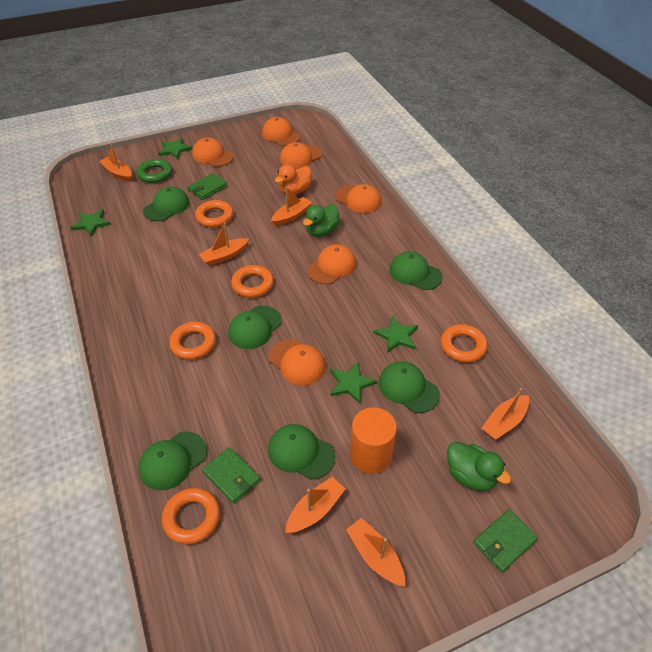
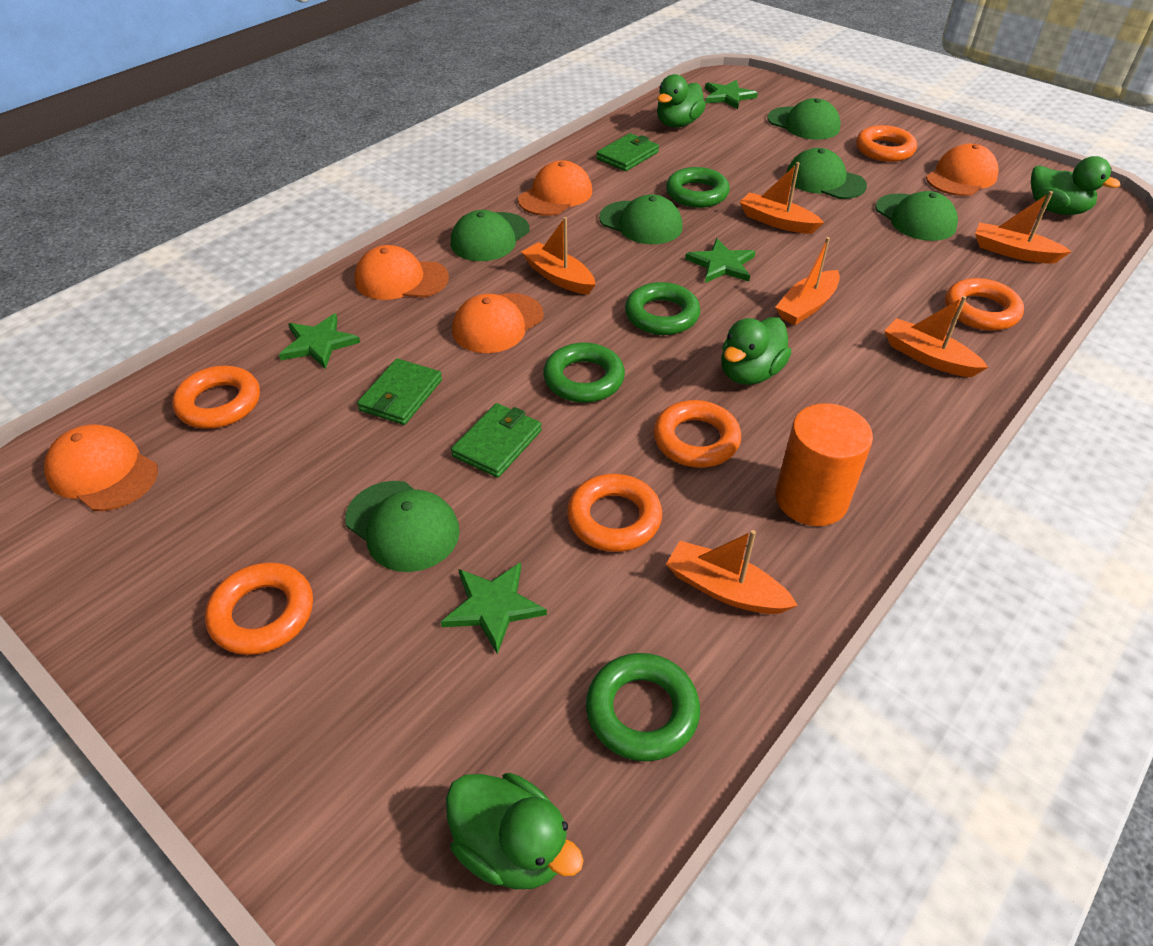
green duck: [303,204,340,237] [447,442,511,491] = 2 -> [446,773,584,889] [657,74,706,128] [721,317,791,385] [1031,156,1120,215] = 4
green ring: [137,159,172,183] = 1 -> [543,343,625,403] [586,653,700,761] [625,282,700,335] [666,167,730,208] = 4
orange cap: [192,138,234,167] [262,117,300,146] [269,339,326,385] [280,142,322,168] [307,244,356,284] [335,184,382,213] = 6 -> [44,424,158,511] [354,245,449,300] [452,293,544,353] [518,160,592,216] [926,143,999,196] = 5
orange duck: [275,164,311,195] = 1 -> none = 0
orange ring: [162,488,220,544] [169,322,216,360] [195,200,233,227] [231,265,274,298] [441,324,487,363] = 5 -> [172,366,260,429] [205,562,313,655] [567,474,662,552] [653,400,741,468] [856,125,917,162] [945,278,1024,331] = 6

